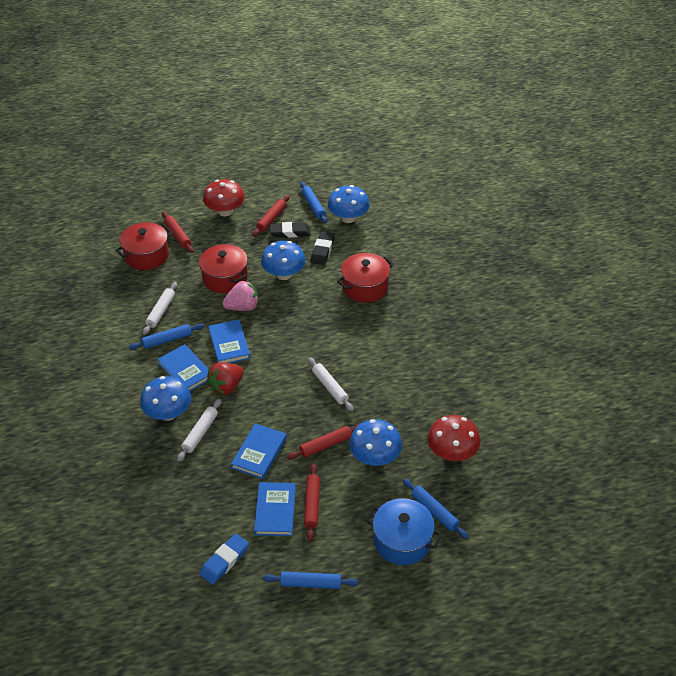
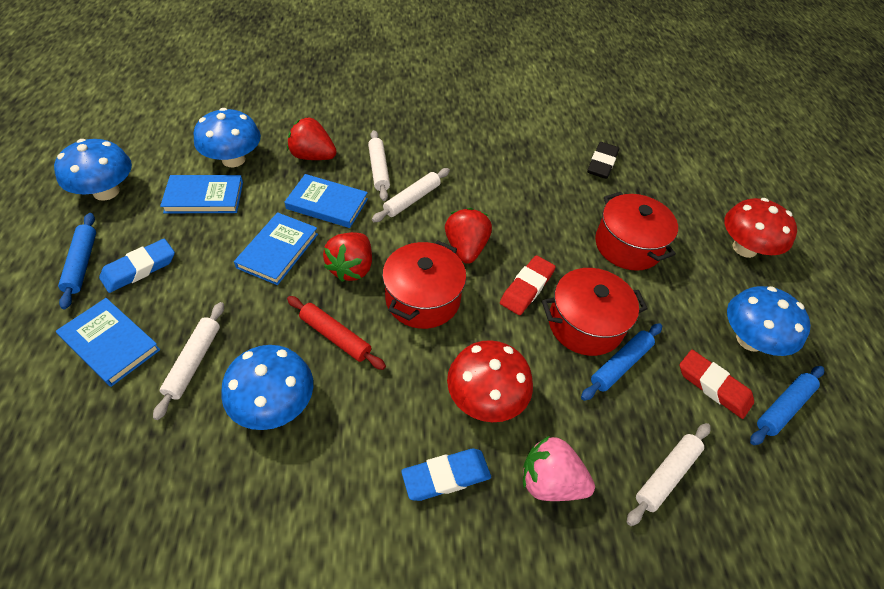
black eraser: [270,222,311,238] [311,231,335,265] = 2 -> [587,142,619,179] = 1
blue eraser: [200,534,249,585] = 1 -> [99,239,175,293] [401,448,491,501] = 2
blue pot: [365,498,442,565] = 1 -> none = 0
blue rolling pin: [129,323,204,350] [263,571,359,589] [300,182,327,223] [403,479,469,539] = 4 -> [58,213,96,309] [581,323,662,401] [750,366,824,445] = 3
red eraser: none = 0 -> [500,255,556,315] [680,350,754,419] = 2
red rolling pin: [162,212,194,253] [253,195,290,236] [287,424,359,460] [304,464,320,541] = 4 -> [287,296,386,370] = 1
red strawberry: [207,362,244,395] = 1 -> [287,118,337,160] [323,232,372,282] [445,208,492,264] = 3
white rolling pin: [143,282,177,335] [177,398,222,462] [308,357,354,411] = 3 -> [153,302,224,420] [368,130,390,201] [372,168,450,222] [627,423,711,526] = 4

